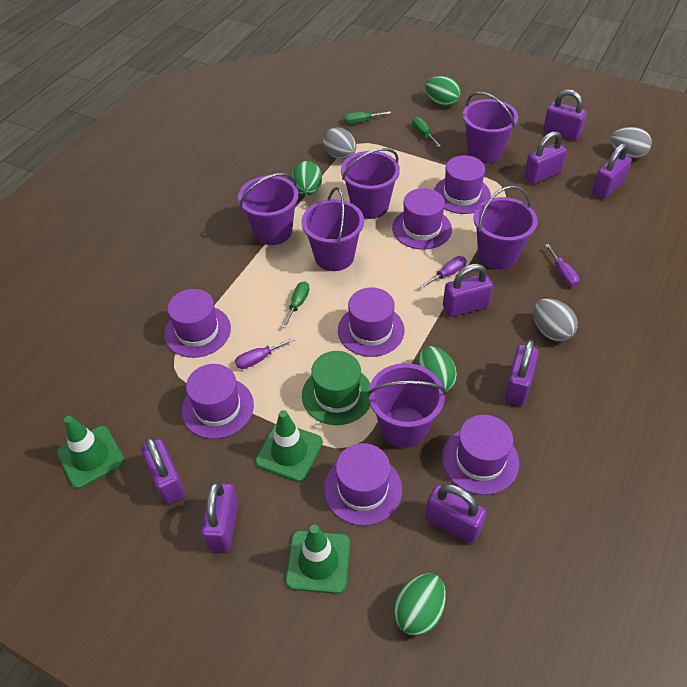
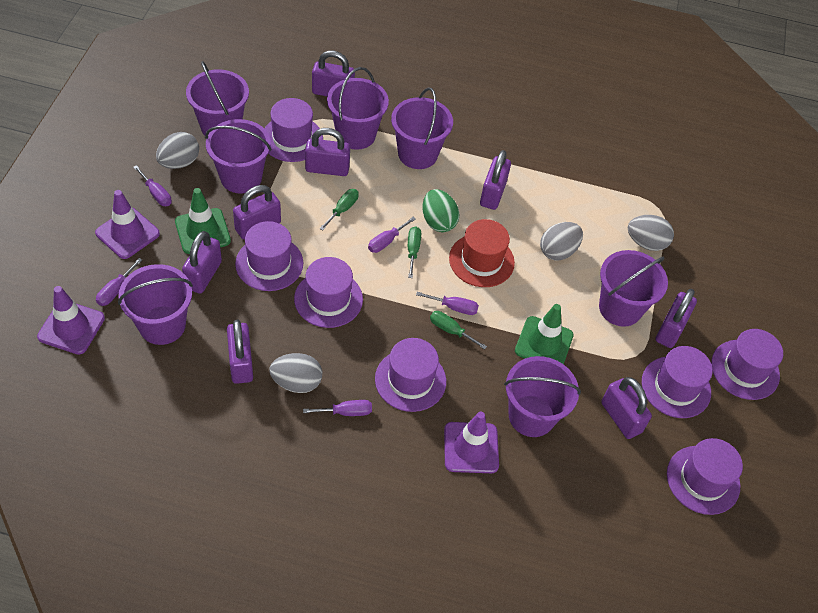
green egg: [291,161,322,196] [393,573,446,636] [416,346,457,392] [425,76,460,106] = 4 -> [423,189,460,232] = 1
green hat: [302,351,371,425] = 1 -> none = 0
green traffic cone: [57,416,125,489] [255,410,323,482] [285,525,350,594] = 3 -> [175,188,231,254] [515,304,574,364] = 2
grey egg: [323,127,356,159] [533,298,578,341] [610,127,652,159] = 3 -> [156,132,199,169] [269,353,322,393] [540,222,583,261] [628,215,674,251] = 4
purple bucket: [238,173,299,245] [302,187,364,271] [341,148,400,219] [367,363,446,448] [463,92,518,163] [473,185,537,269] = 6 -> [118,264,193,345] [186,61,249,136] [205,119,271,194] [327,67,389,150] [391,87,453,169] [504,356,581,437] [599,250,668,327] = 7
purple screwdriver: [235,337,295,369] [420,256,467,288] [545,244,579,287] = 3 -> [96,258,142,306] [133,165,172,206] [303,400,372,416] [368,217,416,253] [416,292,479,315] = 5
purple traffic cone: none = 0 -> [37,286,105,354] [95,190,160,259] [444,411,499,473] = 3
red hat: none = 0 -> [449,219,515,287] = 1

